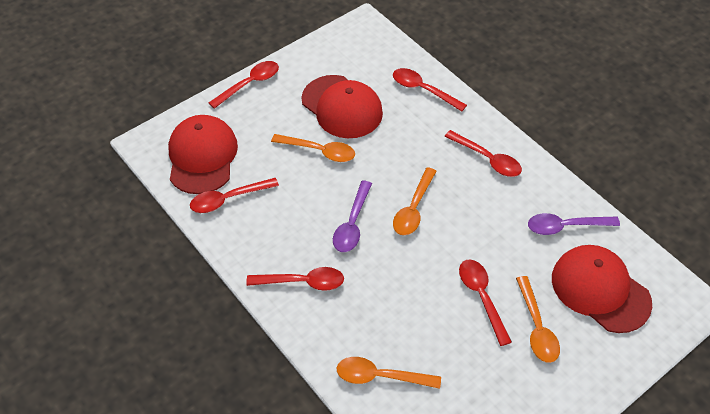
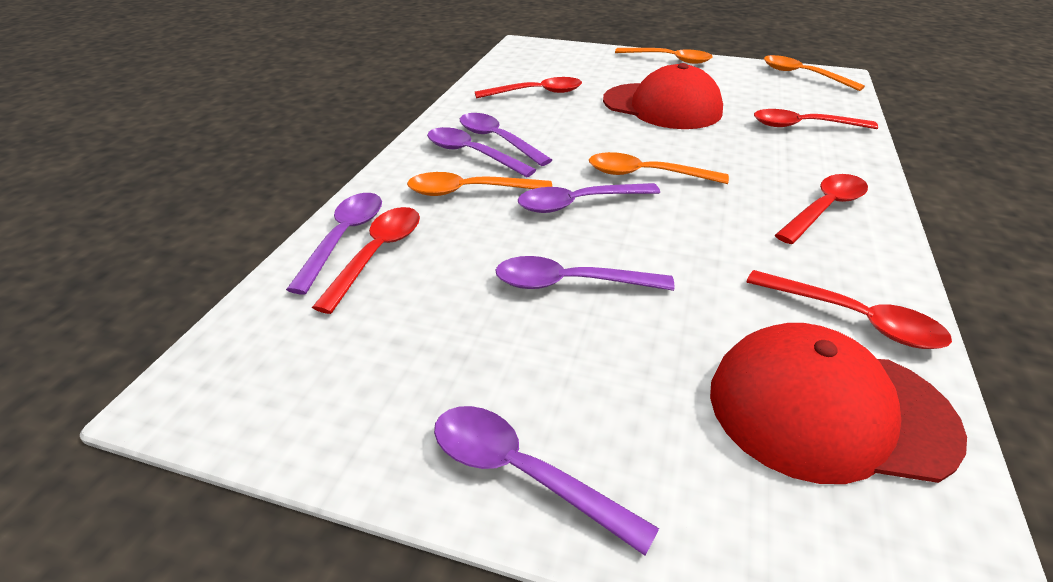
purple spoon: [333,181,372,252] [528,213,620,235] = 2 -> [286,193,382,294] [427,127,536,177] [434,406,659,556] [460,113,552,166] [495,256,674,291] [518,183,660,213] = 6
red cap: [168,115,238,194] [302,75,383,138] [552,245,652,333] = 3 -> [603,63,723,129] [710,323,967,484] = 2
red spoon: [190,178,279,213] [209,61,279,109] [246,267,344,291] [393,68,467,111] [444,130,522,177] [459,260,512,346] = 6 -> [312,207,420,314] [474,77,582,99] [746,270,952,349] [754,109,878,129] [775,174,868,244] = 5

